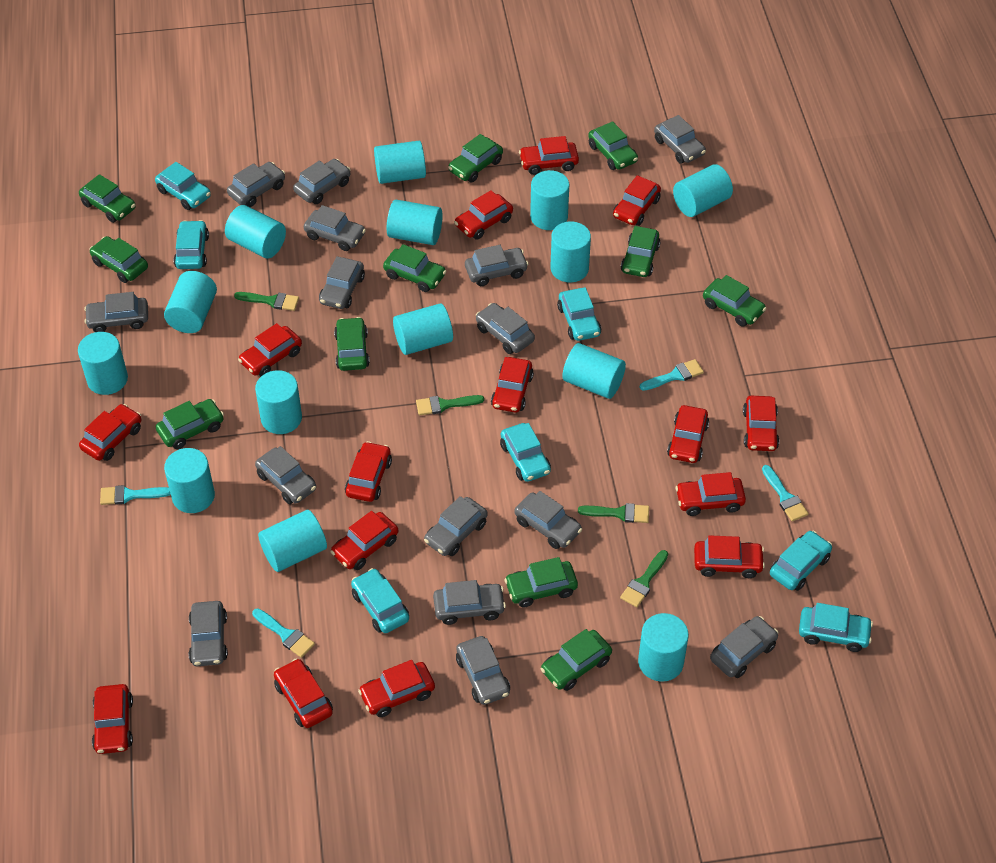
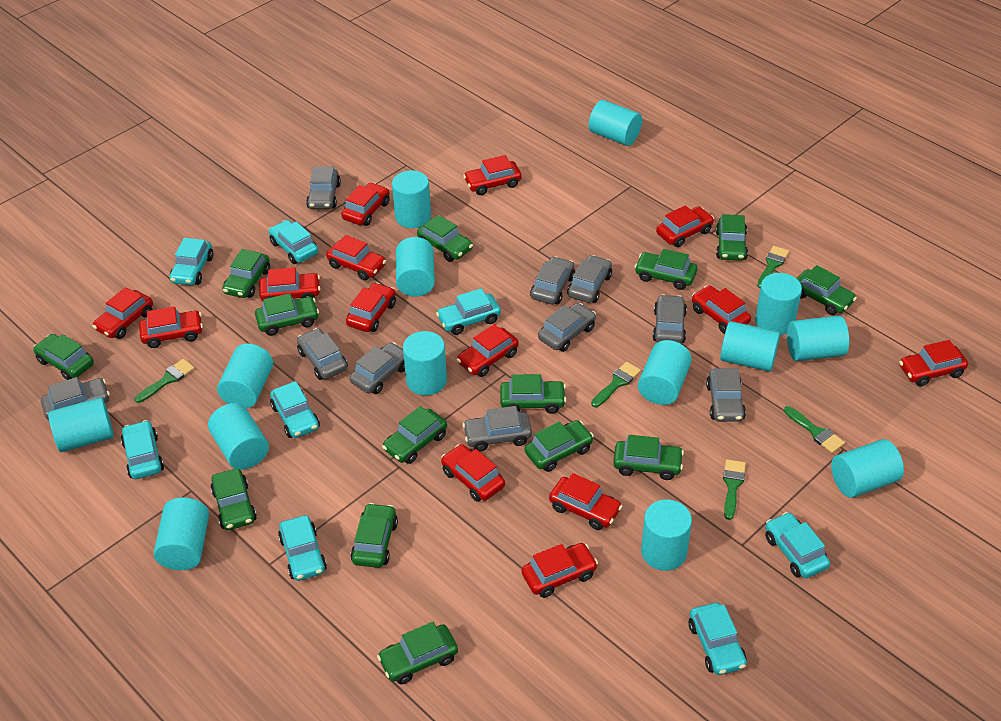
green brush: [234,292,299,311] [416,395,484,415] [578,503,649,523] [620,550,668,607] = 4 -> [135,359,195,403] [591,362,641,407] [723,459,746,520] [757,246,789,288] [784,406,845,453] = 5
green car: [79,174,136,223] [89,236,148,283] [156,399,224,449] [334,317,370,371] [383,244,446,292] [448,134,503,182] [504,557,578,607] [541,629,612,691] [588,121,638,170] [621,226,660,277] [703,275,766,327] = 11 -> [33,334,94,380] [211,468,257,530] [222,249,270,298] [255,293,319,336] [351,503,398,568] [377,622,458,684] [382,406,447,464] [417,215,473,262] [500,374,566,414] [525,420,594,472] [613,435,684,480] [635,249,698,290] [716,214,748,261] [796,265,857,315] = 14
grey car: [84,292,148,332] [189,601,228,666] [227,162,285,207] [255,446,316,504] [293,159,351,204] [304,205,366,251] [319,256,365,309] [424,496,487,556] [433,580,506,625] [456,636,510,705] [465,245,529,286] [476,303,535,354] [515,491,582,549] [654,115,706,164] [710,616,778,678] = 15 -> [41,377,110,420] [297,328,348,380] [306,166,341,209] [349,342,405,394] [463,406,532,452] [530,256,575,304] [538,303,596,352] [567,255,612,303] [652,294,687,344] [706,368,746,422] = 10
red car: [79,404,142,461] [92,684,133,754] [238,323,302,376] [274,659,333,728] [331,511,398,570] [345,441,392,502] [358,660,435,717] [454,190,513,240] [491,357,534,413] [519,136,579,175] [613,175,661,226] [667,405,709,463] [676,472,746,516] [694,535,765,578] [743,396,779,451] = 15 -> [93,287,153,339] [139,306,203,348] [259,267,320,301] [326,235,386,280] [341,183,390,226] [346,283,396,332] [441,444,505,502] [457,324,519,377] [463,155,522,195] [521,543,598,598] [549,473,623,530] [656,205,714,247] [692,285,751,334] [899,340,968,387] = 14
turquoise brush: [100,485,171,505] [252,608,315,658] [640,359,704,391] [762,465,809,521] = 4 -> none = 0
turquoise car: [155,162,211,210] [174,220,209,269] [351,568,409,633] [500,423,551,482] [557,287,601,341] [770,531,832,591] [799,603,873,652] = 7 -> [121,420,164,479] [170,238,213,285] [269,220,319,264] [270,381,320,438] [278,515,327,581] [436,288,501,335] [689,603,747,675] [765,512,830,578] = 8

